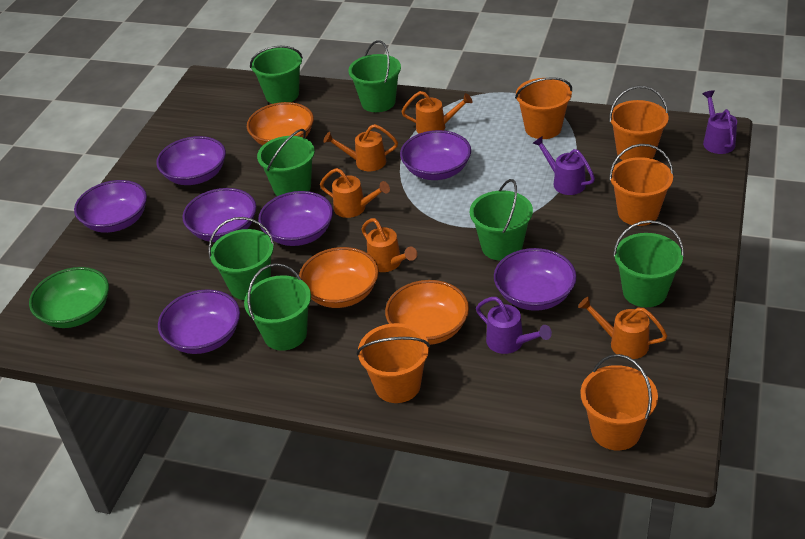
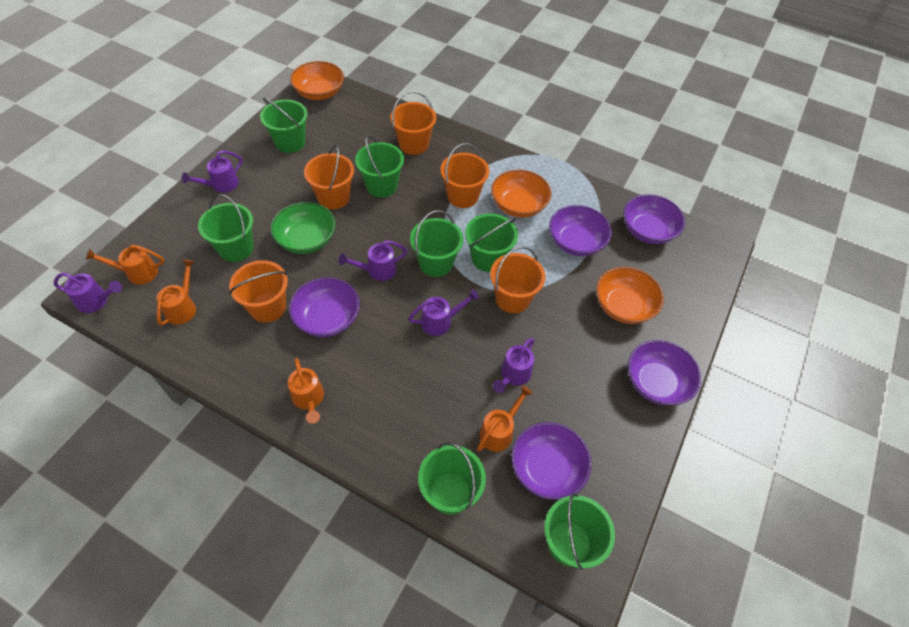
orange watering can: [320,168,390,218] [323,124,398,171] [361,218,417,272] [401,91,473,133] [578,297,667,359] = 5 -> [86,245,164,285] [157,259,196,326] [288,358,324,424] [477,385,533,452] = 4
purple bowl: [74,180,147,233] [156,136,226,185] [158,289,240,354] [182,188,257,242] [258,191,333,246] [400,130,471,180] [494,248,577,311] = 7 -> [289,277,360,337] [511,422,592,500] [549,205,612,256] [623,194,685,244] [628,340,701,405] = 5
purple watering can: [476,297,552,354] [532,136,595,195] [702,90,737,154] = 3 -> [54,272,122,313] [182,150,243,193] [339,240,407,281] [408,289,479,336] [493,338,535,393] = 5

